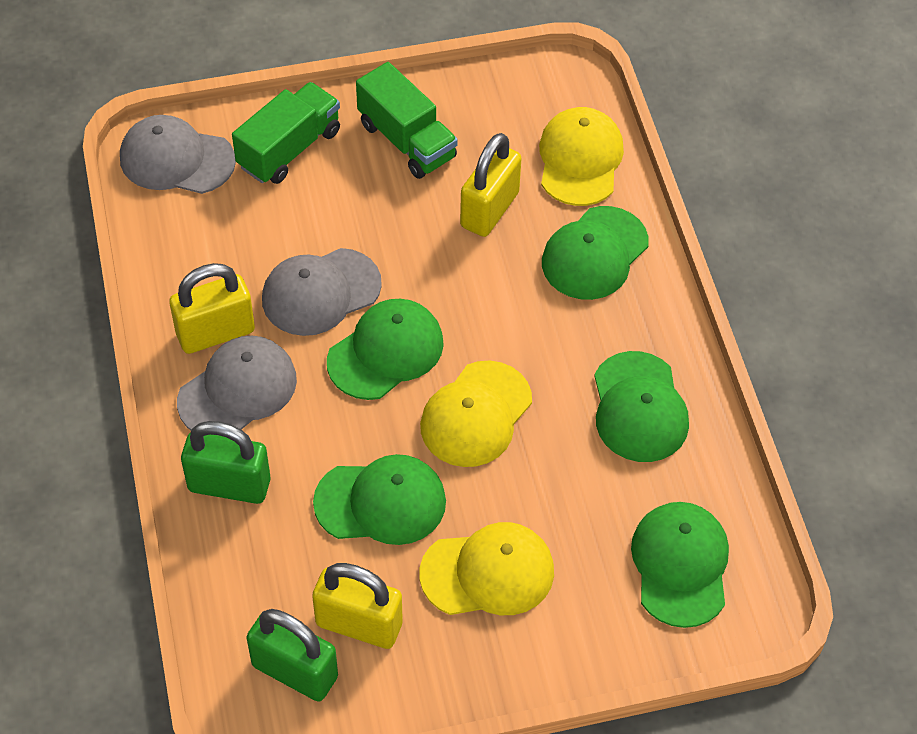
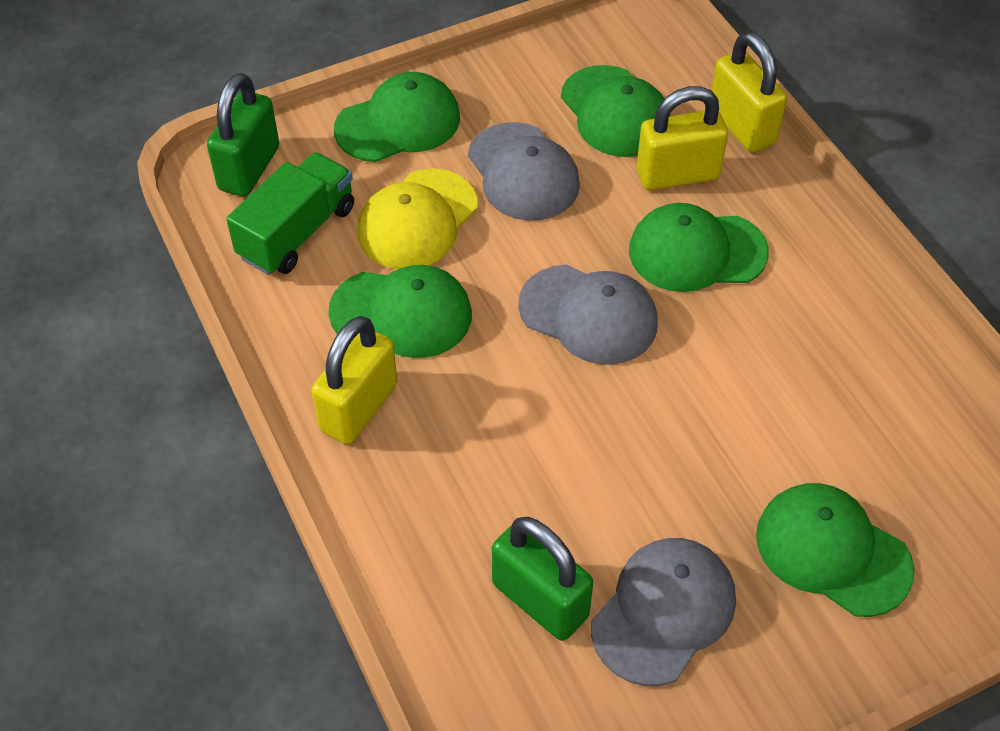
green truck: [232,82,340,184] [356,62,458,179] = 2 -> [226,152,354,275] = 1
yellow cap: [420,361,532,467] [420,522,554,615] [539,107,624,206] = 3 -> [358,168,478,269] = 1

